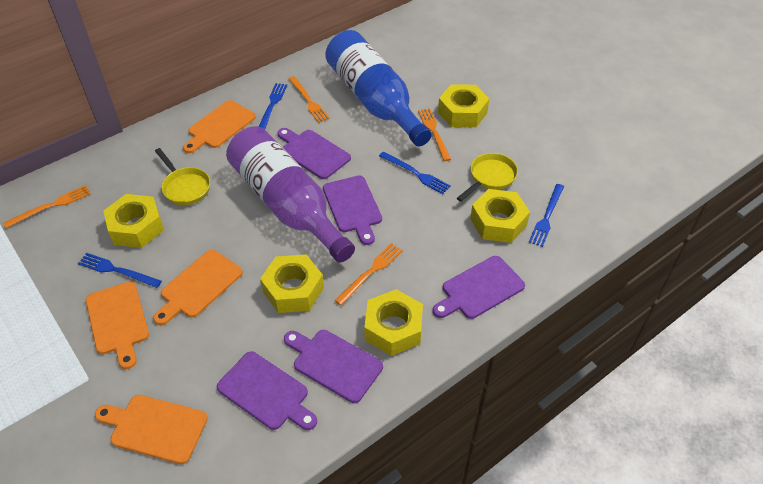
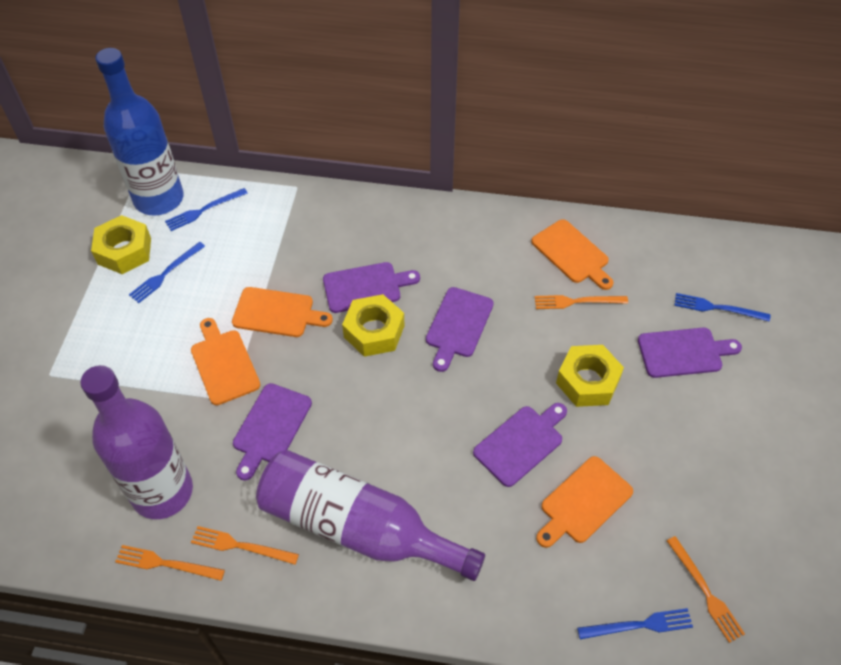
purple bottle: [226,126,355,263] = 1 -> [80,365,193,519] [256,450,485,581] = 2
yellow nut: [103,194,164,248] [260,254,324,313] [364,289,423,356] [438,84,489,127] [470,189,530,243] = 5 -> [91,215,151,274] [342,294,405,357] [556,345,624,407] = 3
yellow pan: [155,148,210,205] [457,153,518,202] = 2 -> none = 0

